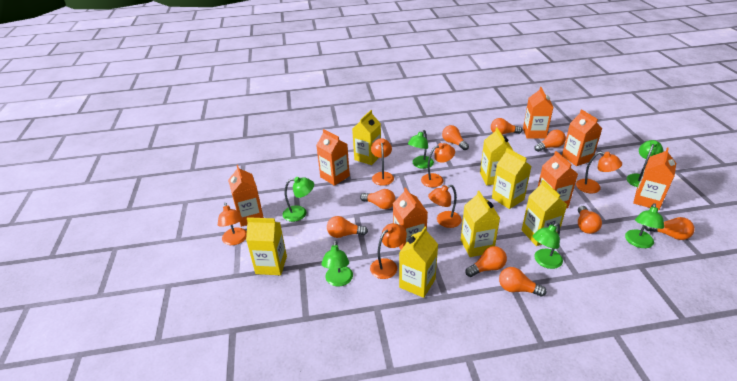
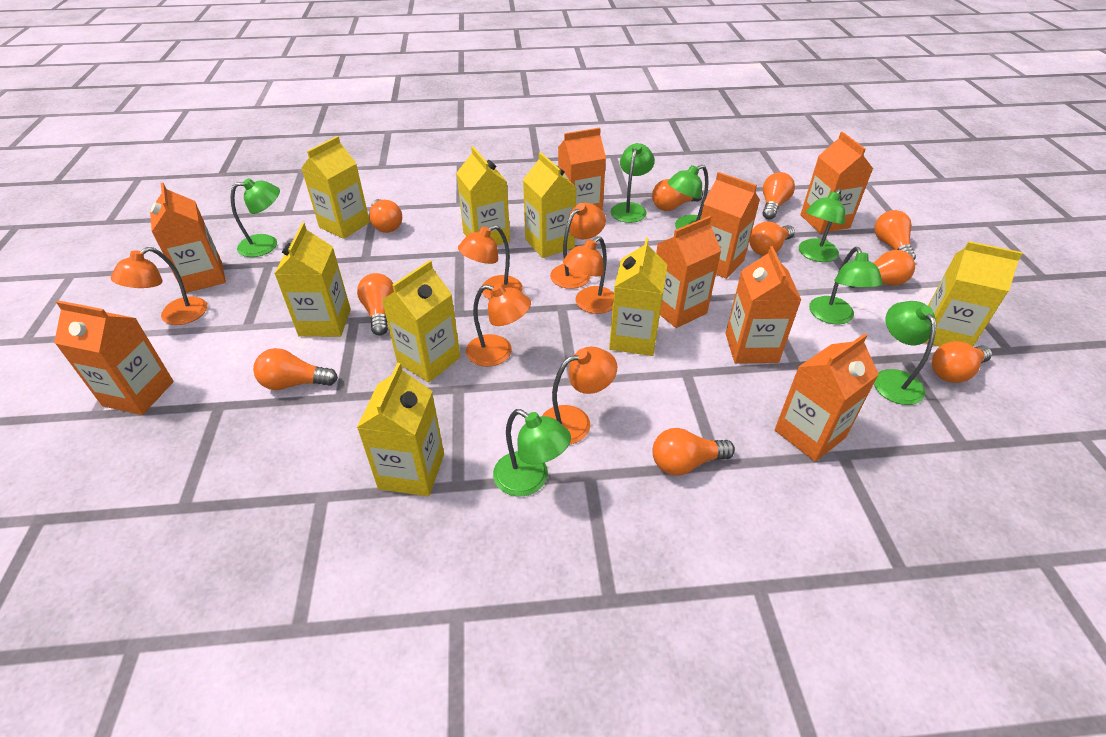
green lamp: [282,177,314,222] [322,240,353,287] [408,130,434,169] [533,223,563,269] [625,203,664,248] [627,140,664,187] = 6 -> [231,178,280,257] [493,409,571,496] [611,143,655,223] [667,165,708,229] [799,189,845,262] [809,247,883,325] [874,301,936,405] = 7
orange carton: [228,165,264,227] [316,129,350,186] [393,187,428,250] [523,87,553,139] [538,151,578,208] [562,109,603,166] [633,147,676,210] = 7 -> [54,300,174,415] [150,182,226,293] [558,128,606,211] [656,216,721,328] [701,172,760,279] [726,246,801,364] [775,333,879,462] [800,132,873,233] = 8
orange light bulb: [327,216,368,238] [360,189,395,209] [442,125,469,150] [465,246,507,277] [491,118,522,135] [499,267,547,297] [535,130,566,152] [578,206,602,234] [645,217,695,240] = 9 -> [253,348,338,390] [357,273,394,335] [369,199,402,233] [652,179,703,211] [652,428,735,476] [749,221,795,256] [763,172,795,219] [849,250,915,288] [874,210,916,260] [932,341,992,383] = 10
yellow carton: [246,217,287,275] [352,110,381,165] [399,226,438,298] [461,191,500,257] [480,127,514,185] [492,148,532,209] [522,180,567,246] = 7 -> [274,223,351,337] [301,136,370,239] [357,363,444,496] [382,260,460,382] [457,146,510,245] [523,152,577,258] [609,238,667,356] [925,241,1023,346] = 8

